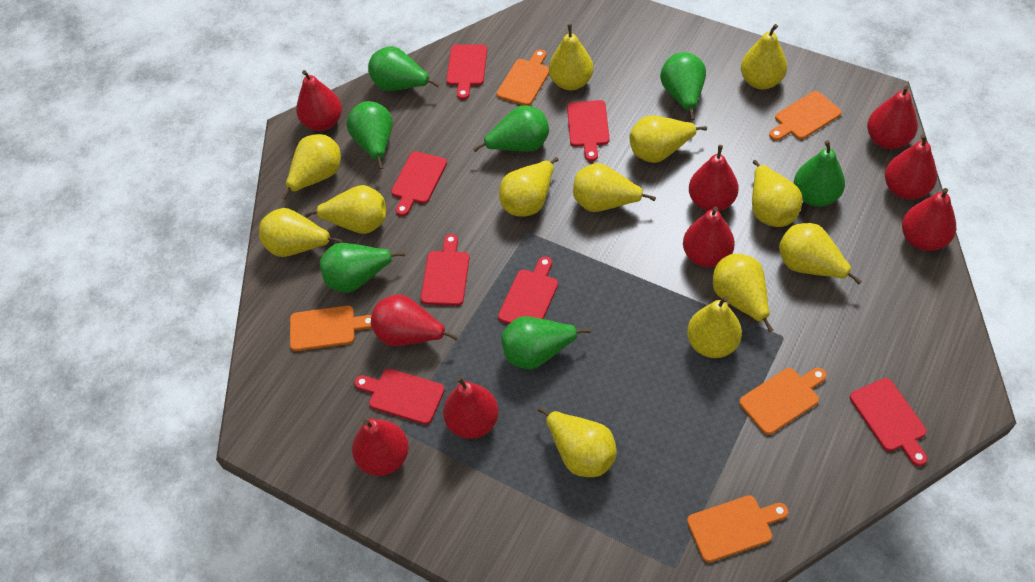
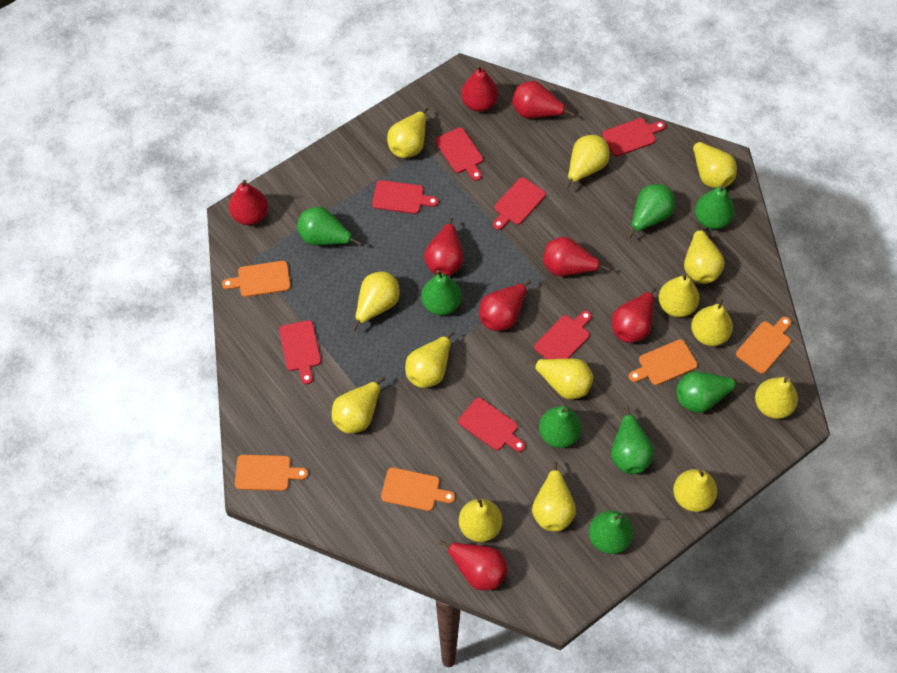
green pear: [320,243,405,293] [347,101,393,169] [368,46,440,91] [473,105,549,152] [501,316,591,370] [660,52,706,120] [794,140,845,207] = 7 -> [297,207,361,246] [421,270,462,315] [539,406,581,448] [589,510,633,554] [611,406,654,474] [627,184,675,238] [676,371,745,413] [695,185,735,229] = 8
red pear: [296,70,342,131] [352,419,409,476] [371,294,458,346] [443,377,499,439] [683,206,735,267] [689,145,739,211] [867,85,918,149] [885,134,937,200] [902,188,956,251] = 9 -> [229,180,268,225] [424,217,464,276] [439,540,508,591] [461,65,498,112] [479,280,531,331] [512,81,574,118] [543,237,610,276] [612,287,656,343] = 8
yellow pear: [259,208,343,257] [281,134,341,200] [305,185,386,234] [499,157,559,217] [538,407,617,477] [549,24,593,90] [573,163,656,212] [630,115,707,163] [687,296,742,358] [713,254,774,333] [741,24,787,89] [752,160,803,227] [779,223,862,285] = 13 -> [332,377,385,434] [352,271,400,331] [387,107,428,158] [405,331,454,388] [459,498,502,542] [526,359,593,399] [532,461,576,531] [565,135,610,189] [658,273,699,317] [673,469,717,512] [684,224,725,284] [689,138,737,188] [691,299,733,346] [755,377,798,419] = 14

